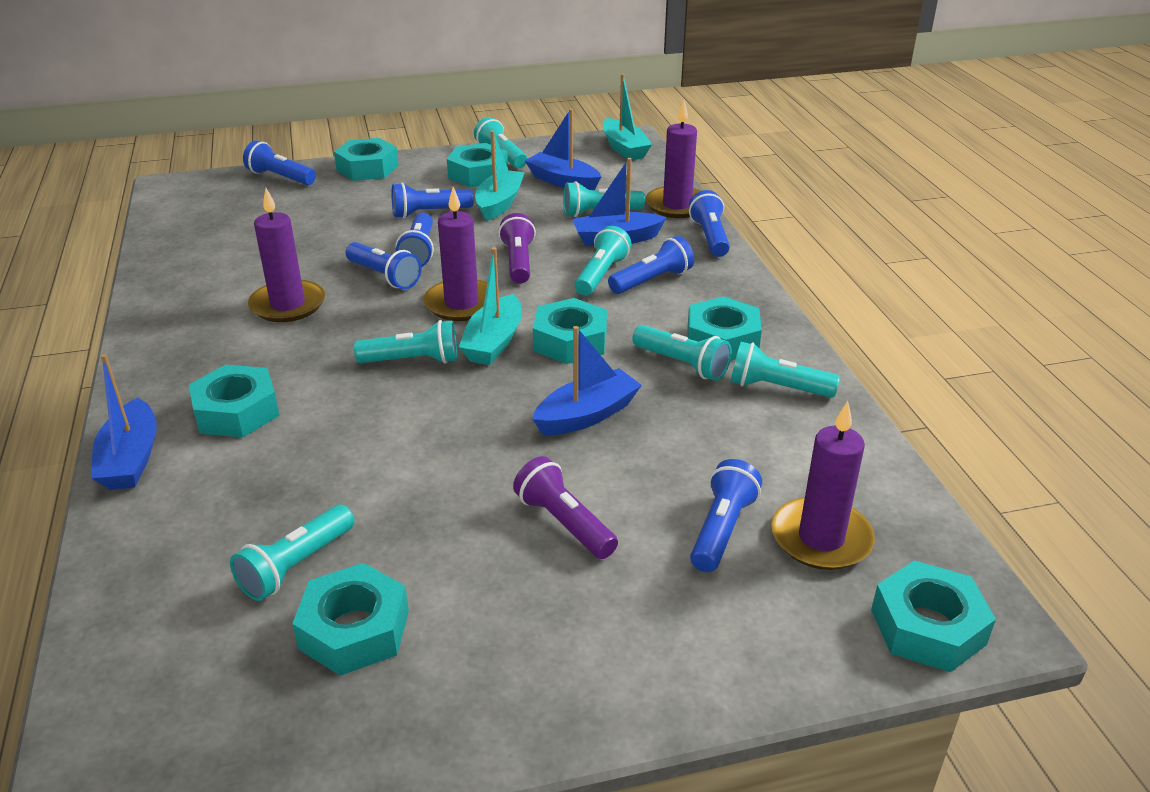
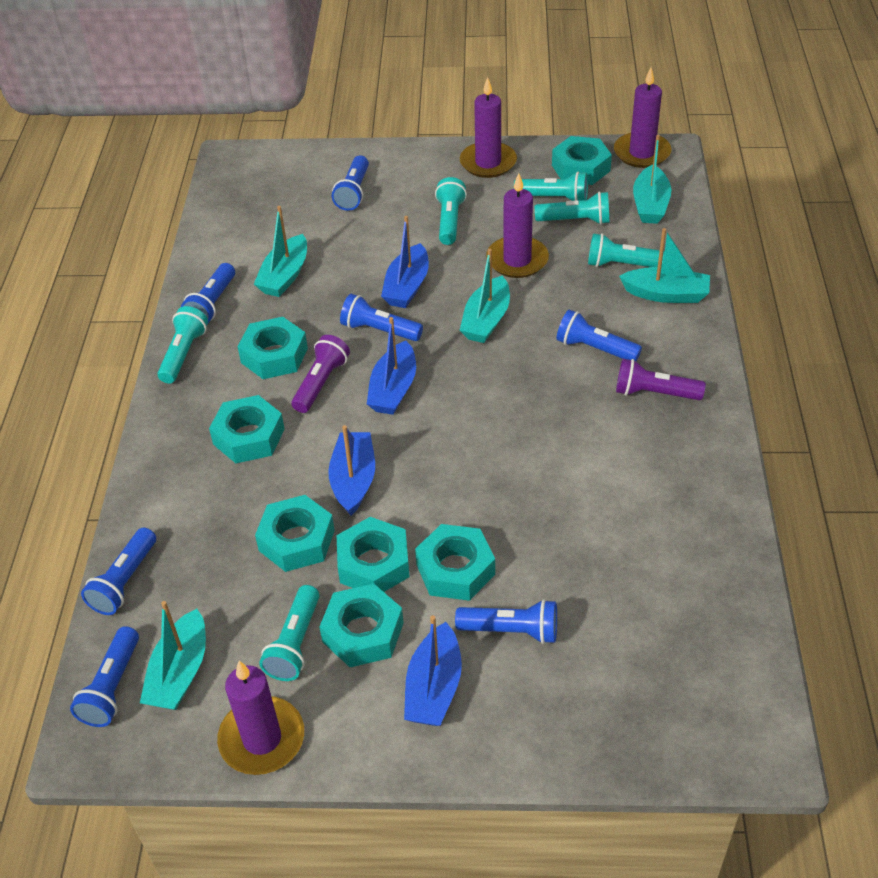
turquoise boat: [459,247,522,365] [475,130,525,221] [603,74,652,160] = 3 -> [140,601,206,710] [254,206,307,297] [460,249,510,343] [619,228,710,303] [633,135,671,224] = 5
turquoise flashlight: [230,505,354,601] [354,320,458,364] [474,117,527,168] [563,181,645,217] [574,226,631,296] [632,325,732,381] [731,342,840,398] = 7 -> [157,306,208,384] [259,585,320,681] [435,177,467,245] [514,172,588,201] [535,191,609,225] [588,233,665,267] = 6

